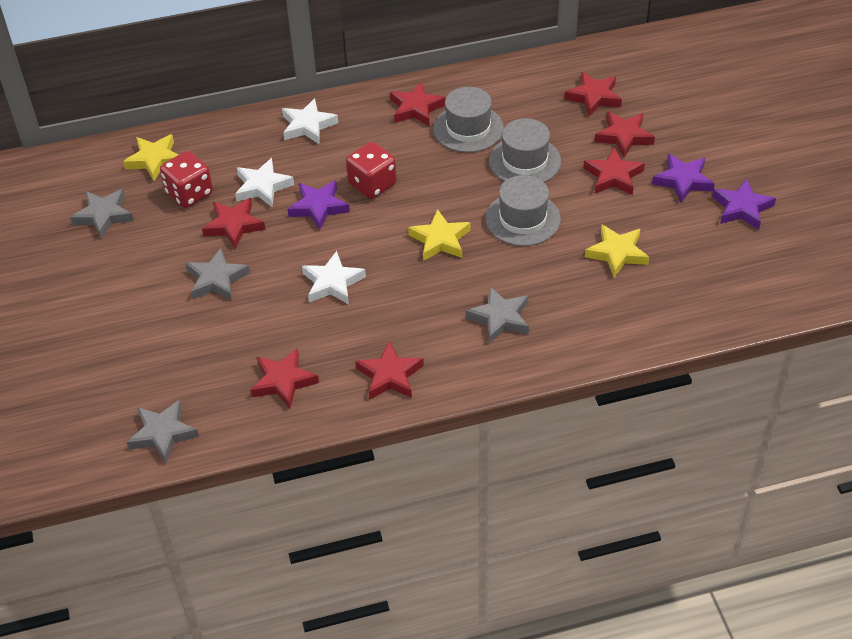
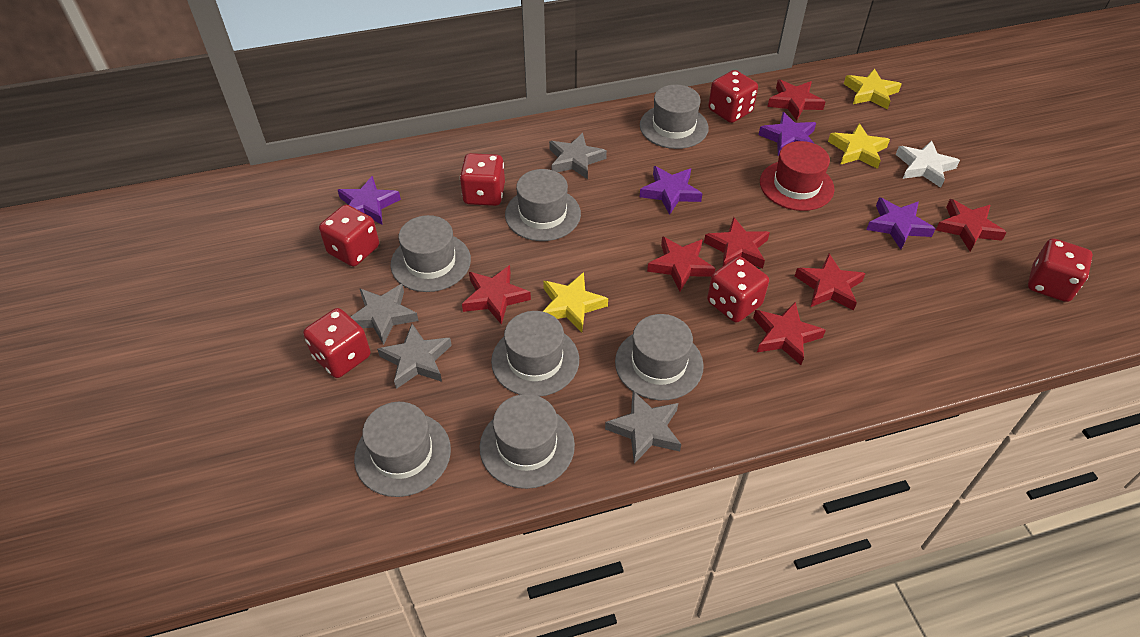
grey hat: [433,87,504,153] [485,175,561,246] [489,118,561,183] = 3 -> [354,402,451,497] [390,215,471,292] [480,394,575,489] [491,311,579,397] [505,169,581,241] [615,314,704,400] [640,85,709,149] = 7
purple star: [287,180,350,230] [652,154,715,203] [712,179,776,230] = 3 -> [338,176,401,225] [640,166,702,215] [758,112,816,156] [866,198,935,249] = 4
red dice: [160,151,213,208] [346,142,397,199] = 2 -> [303,308,370,378] [319,205,379,267] [460,153,505,206] [707,256,769,323] [708,70,758,123] [1028,238,1093,302] = 6
red hat: none = 0 -> [760,141,835,211] = 1
white star: [235,158,294,207] [282,98,338,144] [302,251,366,304] = 3 -> [896,140,960,188] = 1

